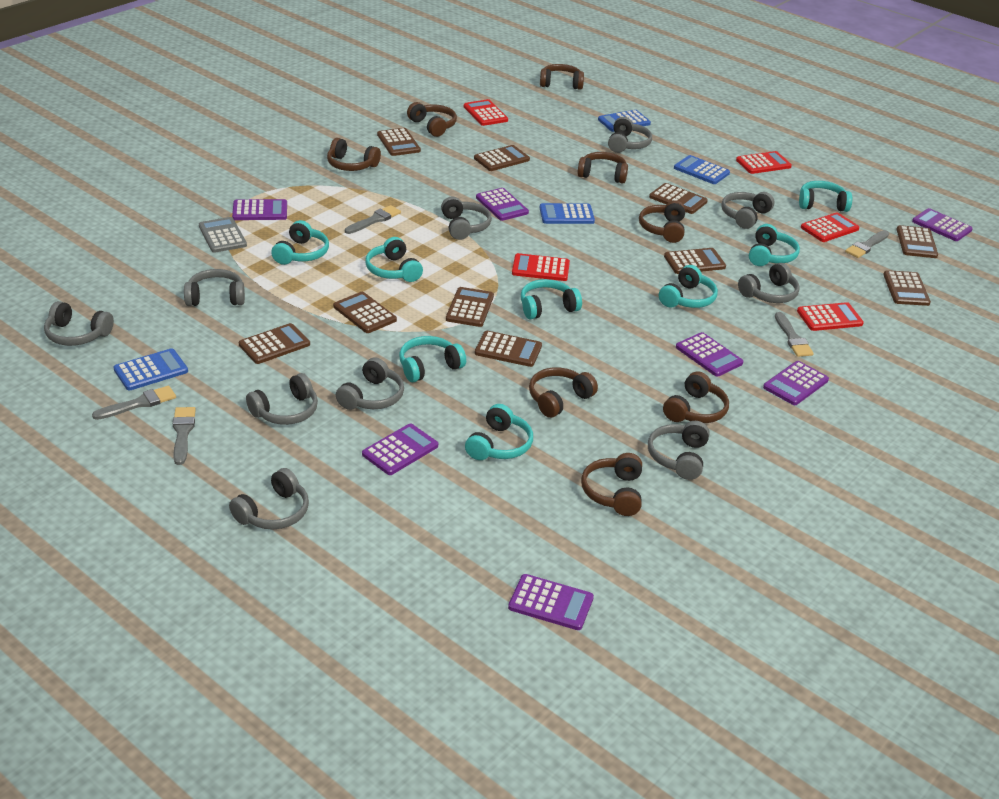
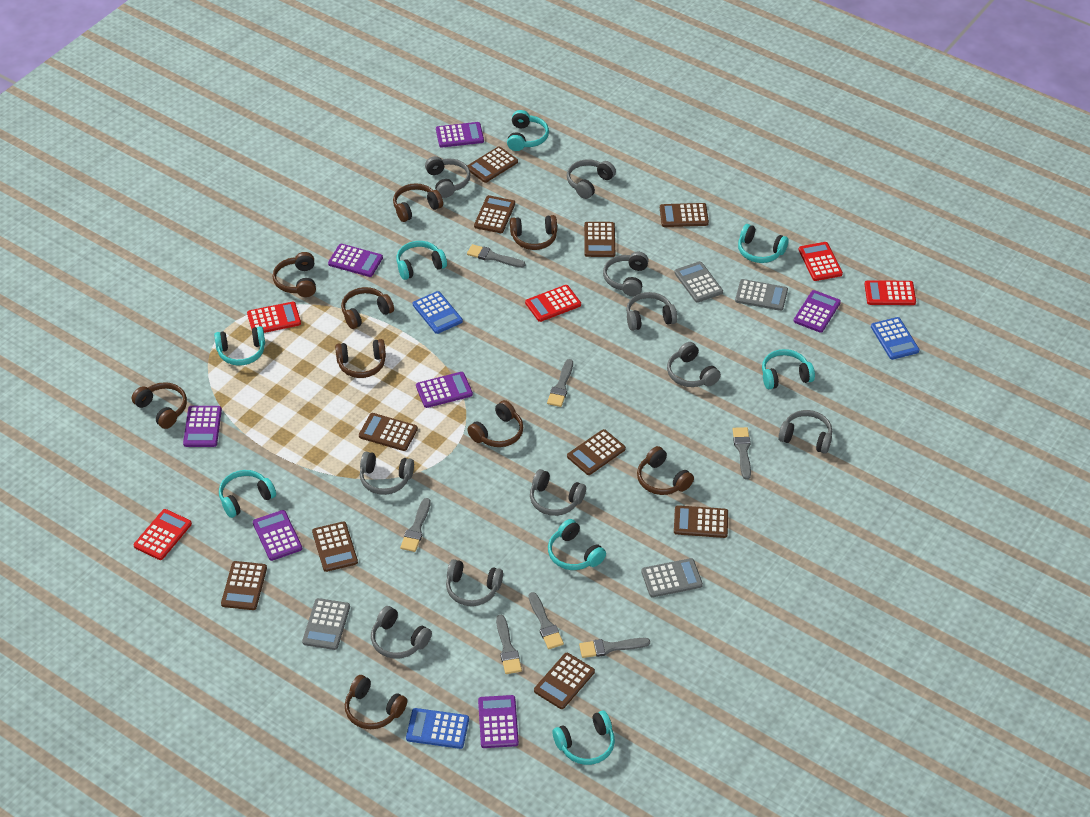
blue calculator: [114,348,188,390] [540,203,595,224] [598,110,651,132] [674,155,730,184] = 4 -> [406,708,469,749] [413,291,463,334] [871,317,920,360] = 3
brown headphones: [327,138,381,171] [407,102,457,137] [529,367,598,418] [540,64,584,90] [577,152,628,183] [581,453,642,516] [639,200,685,243] [663,371,729,423] = 8 -> [132,382,187,429] [273,252,316,297] [335,339,386,378] [341,287,394,329] [345,675,407,729] [393,183,443,222] [467,400,523,447] [510,215,557,250] [637,446,694,495] = 9
grey brush: [92,386,176,420] [173,407,196,465] [345,205,401,234] [775,312,814,357] [845,230,889,258] = 5 -> [400,498,431,552] [467,244,525,268] [496,615,522,674] [529,592,564,649] [547,359,573,407] [579,638,650,658] [733,427,751,480] = 7
grey calculator: [199,217,247,253] = 1 -> [302,598,350,650] [641,558,703,598] [674,261,723,303] [735,279,788,311] = 4

